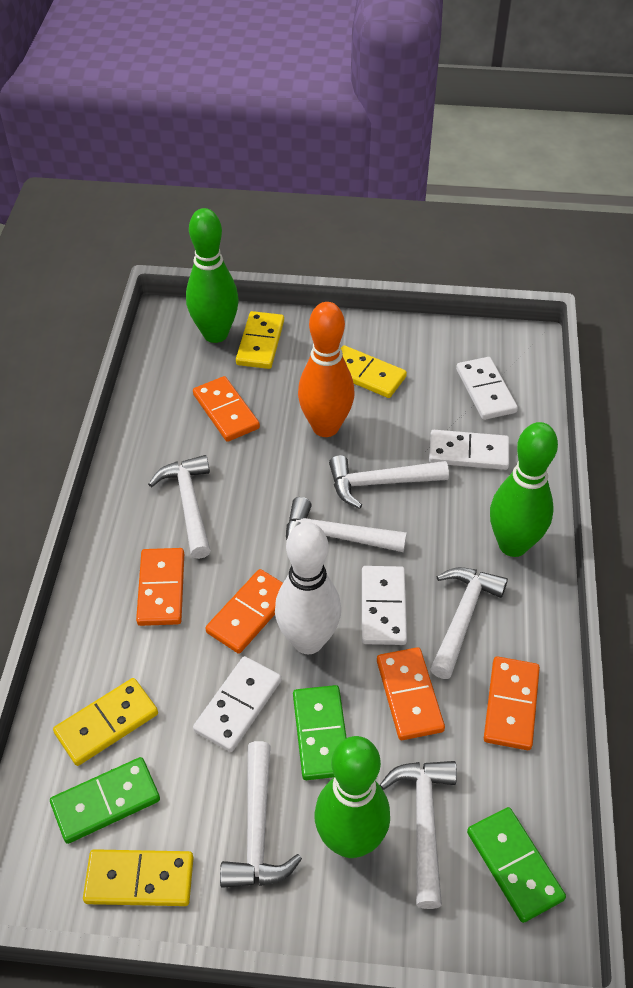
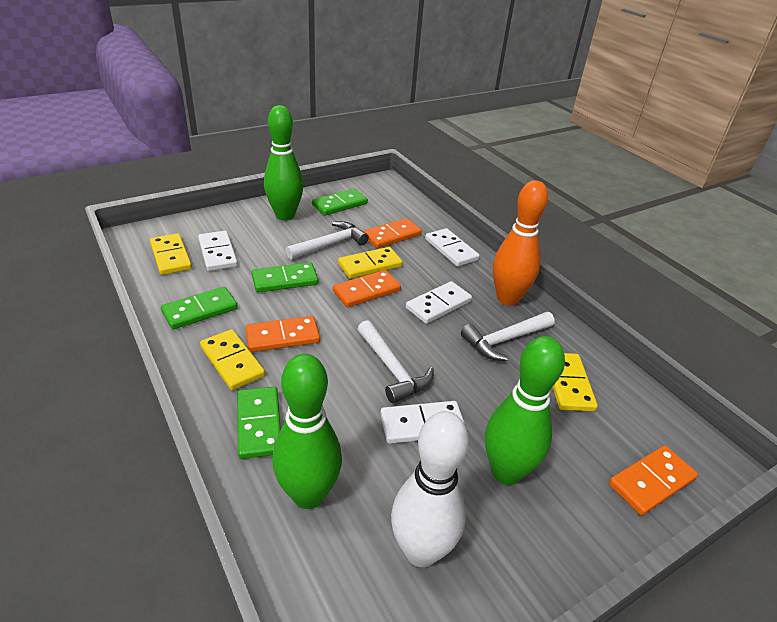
green domino: [50,757,160,844] [293,685,347,780] [467,807,566,923] = 3 -> [161,287,238,329] [237,387,281,459] [252,262,318,293] [312,189,368,216] = 4
orange domino: [136,548,184,626] [193,376,260,442] [205,569,283,654] [377,647,445,740] [484,656,540,750] = 5 -> [245,316,320,352] [333,270,401,307] [363,218,422,248] [609,445,698,516] = 4
white hammer: [148,455,211,559] [220,741,302,888] [286,497,407,552] [329,455,449,509] [380,761,457,909] [430,567,508,679] = 6 -> [286,221,369,260] [357,320,434,403] [461,312,555,361] = 3

